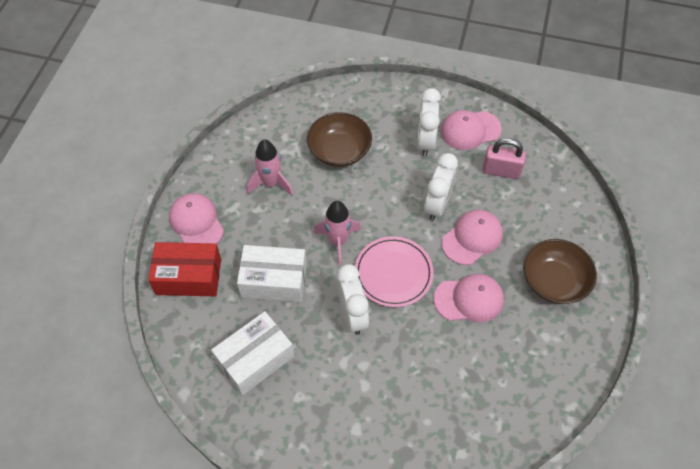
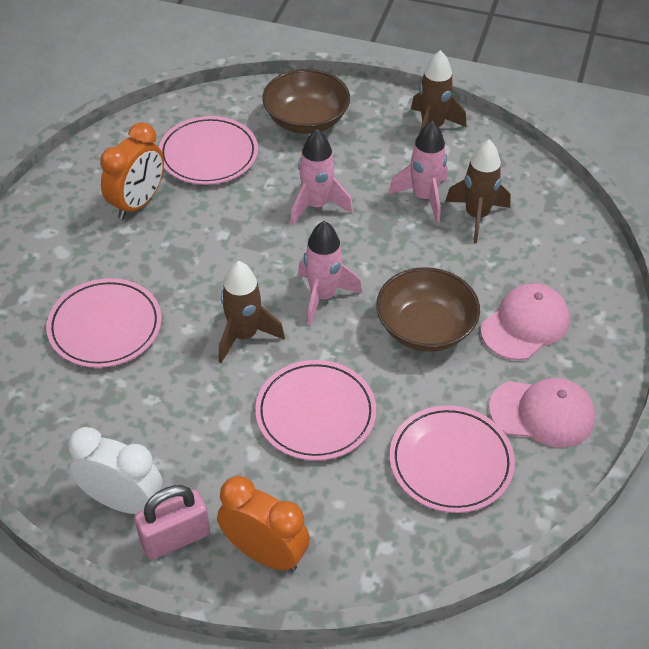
brown rocket: none = 0 -> [218,261,285,363] [411,50,466,133] [446,140,511,243] = 3
orange clock: none = 0 -> [100,122,164,219] [217,476,310,571] = 2
pink cap: [169,193,224,244] [434,274,504,322] [441,110,502,150] [442,210,503,265] = 4 -> [480,283,570,360] [489,378,595,448] = 2
pink plate: [355,236,434,307] = 1 -> [46,278,162,368] [159,116,258,185] [255,360,376,461] [390,406,515,513] = 4
pink rocket: [247,140,293,196] [313,201,361,266] = 2 -> [290,129,353,226] [298,221,362,325] [388,121,447,223] = 3
red box: [148,242,221,297] = 1 -> none = 0
white box: [211,311,294,396] [237,245,307,302] = 2 -> none = 0
white clock: [337,264,369,335] [417,88,441,156] [424,153,458,221] = 3 -> [68,427,162,514] = 1

